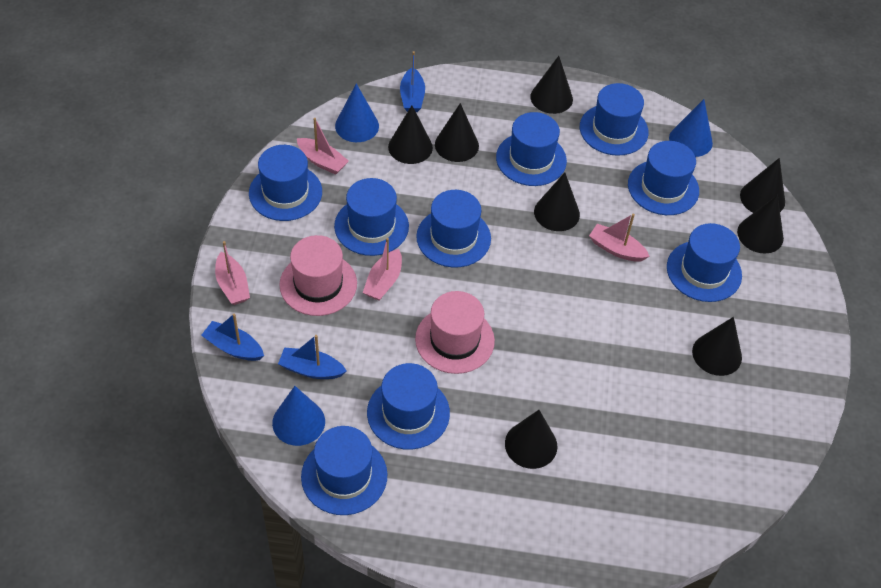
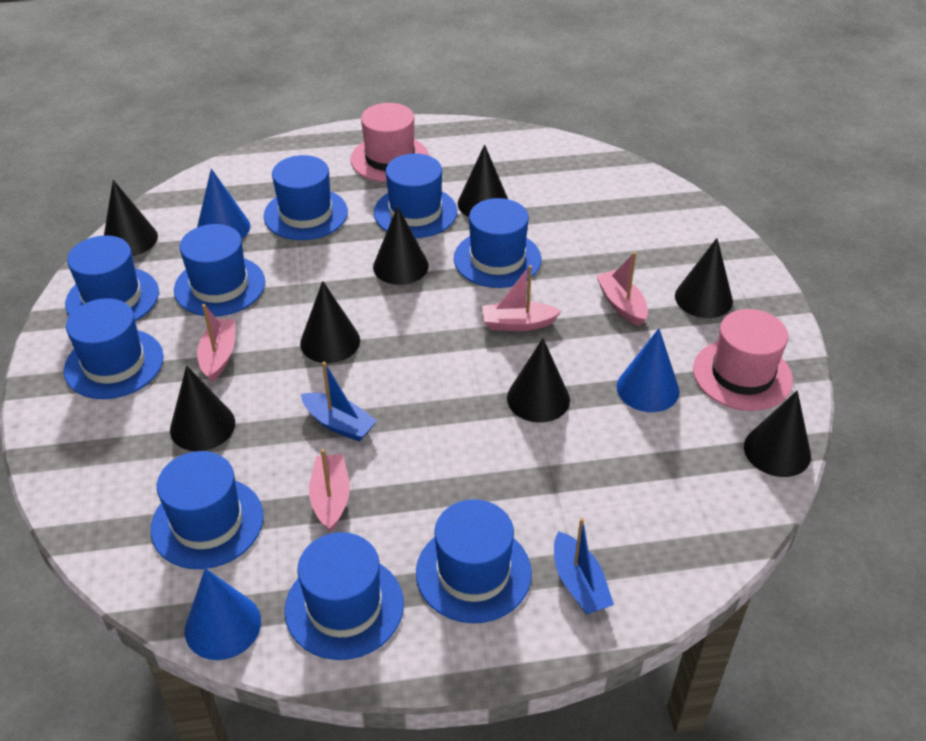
blue boat: [201,314,264,361] [278,335,347,379] [400,51,425,112] = 3 -> [301,362,377,441] [554,518,614,615] = 2

